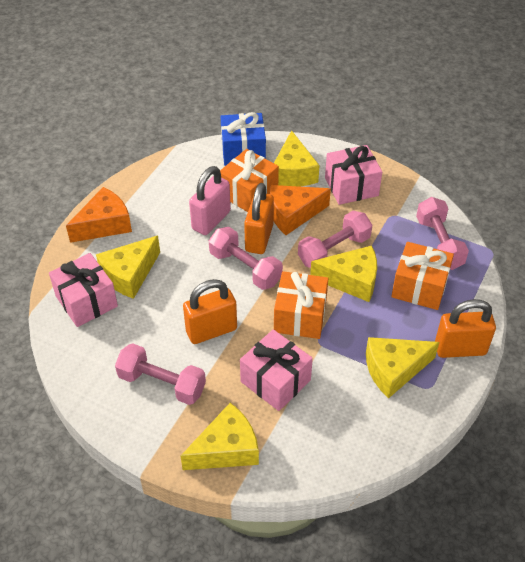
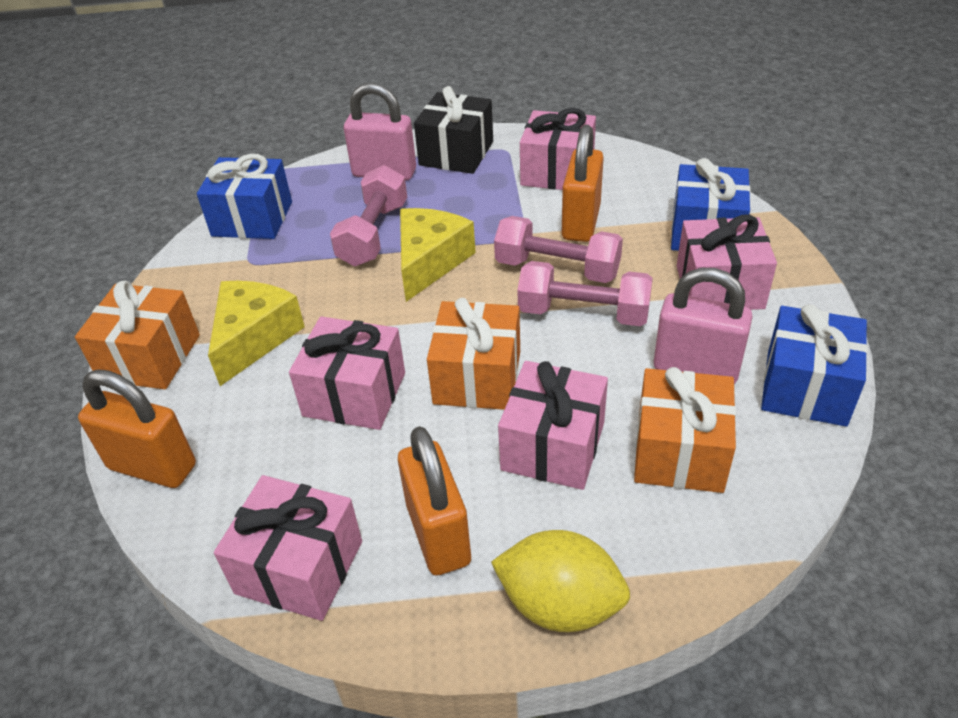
black gift: none = 0 -> [414,86,493,174] = 1
blue gift: [220,112,266,166] = 1 -> [197,154,292,239] [671,158,750,251] [761,304,868,427] = 3
orange cheese: [66,187,132,243] [270,185,331,235] = 2 -> none = 0
pink dumbbell: [115,343,206,405] [209,227,283,290] [298,211,372,268] [416,197,469,270] = 4 -> [330,165,407,266] [494,216,623,283] [517,261,653,326] = 3
pink gift: [49,253,118,327] [240,329,313,411] [325,145,382,205] = 3 -> [214,475,362,621] [289,317,405,430] [498,361,608,490] [520,108,596,190] [677,215,777,310] = 5
pink padlock: [189,166,231,235] = 1 -> [344,82,416,181] [654,268,753,384] = 2
yellow cheese: [96,236,160,299] [181,403,259,470] [274,130,319,187] [310,246,377,302] [366,337,439,398] = 5 -> [208,281,305,386] [400,208,476,302] = 2
yellow lemon: none = 0 -> [491,530,630,632] = 1

